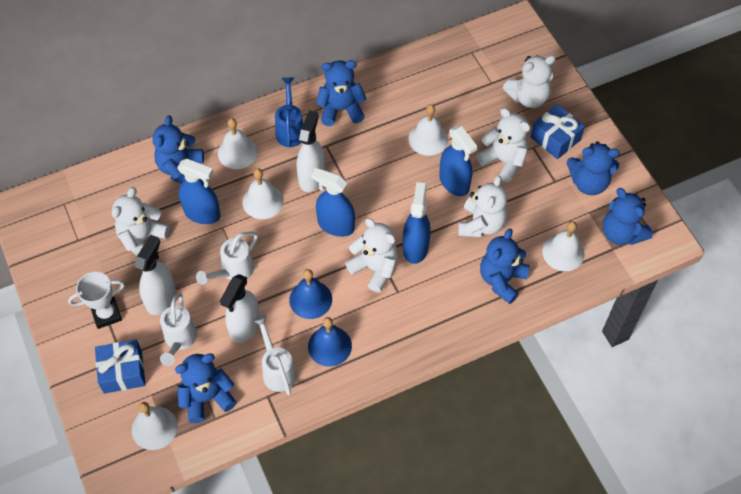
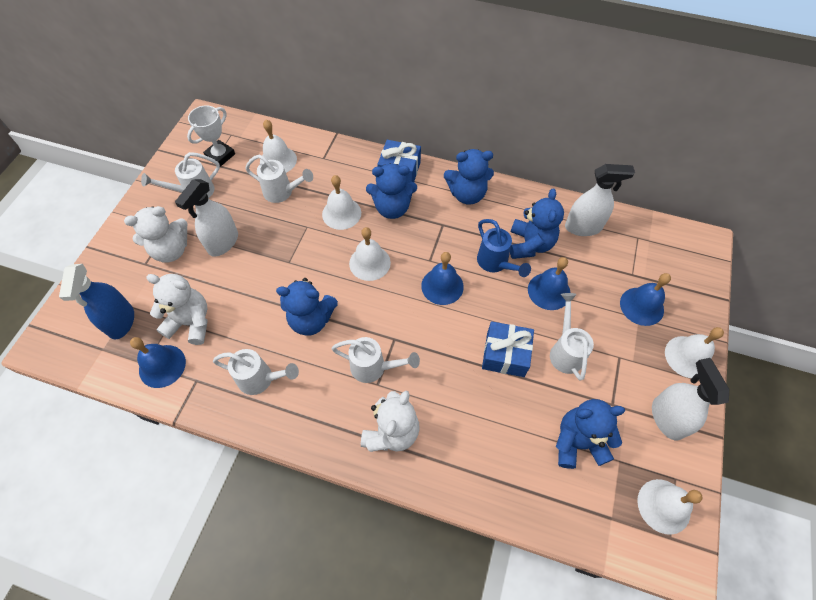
blue bell: [289,269,332,319] [308,317,352,367] = 2 -> [130,337,186,388] [421,252,464,305] [528,257,570,310] [620,273,671,326] = 4
blue spray bottle: [177,159,221,224] [311,168,355,237] [403,182,431,264] [439,126,478,196] = 4 -> [59,264,134,339] = 1
blue teddy bear: [152,115,204,184] [175,353,237,423] [316,60,366,126] [480,229,530,304] [566,141,620,195] [603,188,653,245] = 6 -> [276,278,338,336] [366,163,417,219] [444,149,494,205] [510,189,564,259] [556,399,625,469] = 5
white teddy bear: [112,187,170,256] [345,218,398,293] [458,175,507,237] [476,108,530,182] [503,55,556,108] = 5 -> [124,206,188,263] [146,274,208,345] [361,391,420,452] = 3
white watering can: [160,293,197,366] [196,232,258,285] [253,315,297,395] = 3 -> [141,152,220,198] [213,349,299,395] [245,154,313,203] [331,337,420,383] [550,293,594,381] = 5

